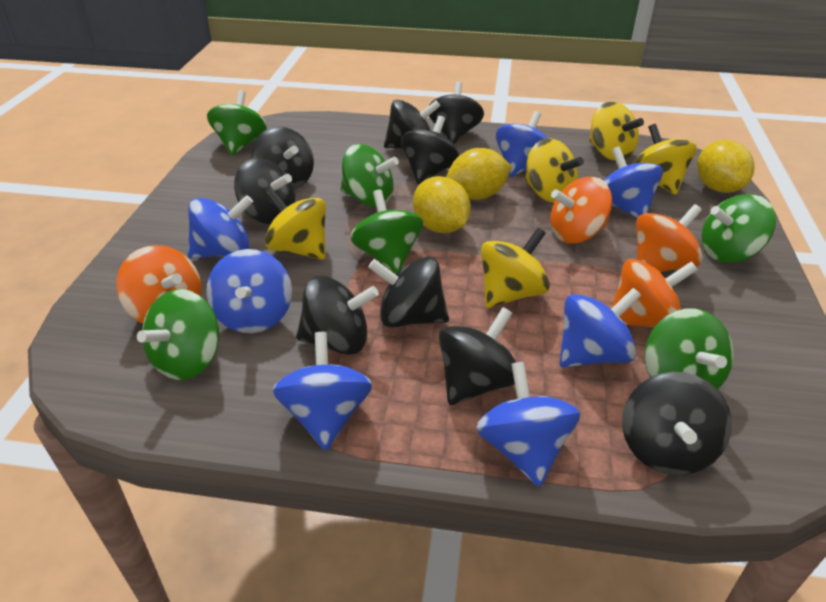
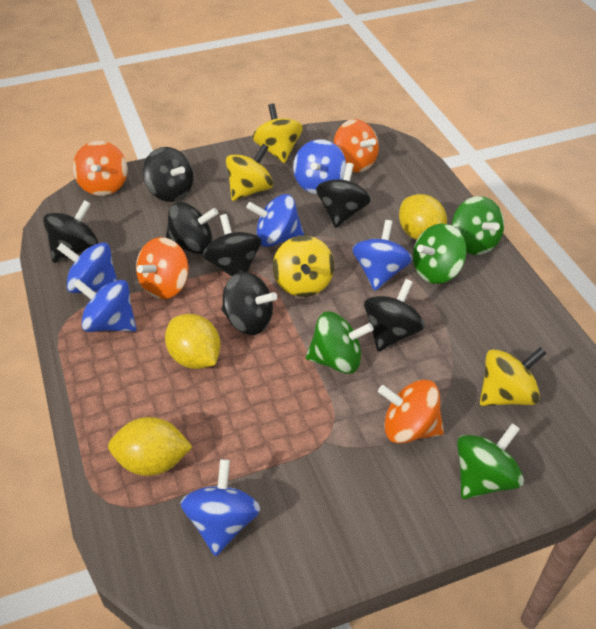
black spinning top: [234,158,295,224] [251,127,314,189] [296,276,379,355] [368,257,449,328] [384,100,440,148] [401,116,460,184] [429,81,484,144] [439,307,516,405] [622,372,732,475] = 9 -> [43,200,98,263] [143,147,193,202] [165,202,218,254] [203,214,261,277] [222,272,277,335] [316,163,371,228] [364,279,425,351] = 7
blue spinning top: [188,195,253,258] [206,249,292,333] [273,332,373,451] [476,362,580,487] [496,111,547,177] [560,288,641,367] [604,146,663,218] = 7 -> [57,242,117,293] [73,279,137,332] [180,459,260,556] [246,194,304,247] [293,139,346,194] [352,220,412,291] = 6
green spinning top: [137,289,219,380] [207,90,267,156] [341,144,399,207] [350,189,423,274] [645,309,734,389] [702,194,776,263] = 6 -> [306,311,374,374] [413,224,467,284] [452,196,504,255] [457,423,524,499] = 4
yellow spinning top: [265,188,326,260] [481,228,550,308] [525,138,584,203] [589,102,644,161] [633,124,696,195] = 5 -> [226,144,273,201] [253,104,303,163] [273,236,334,297] [480,347,547,406] = 4

